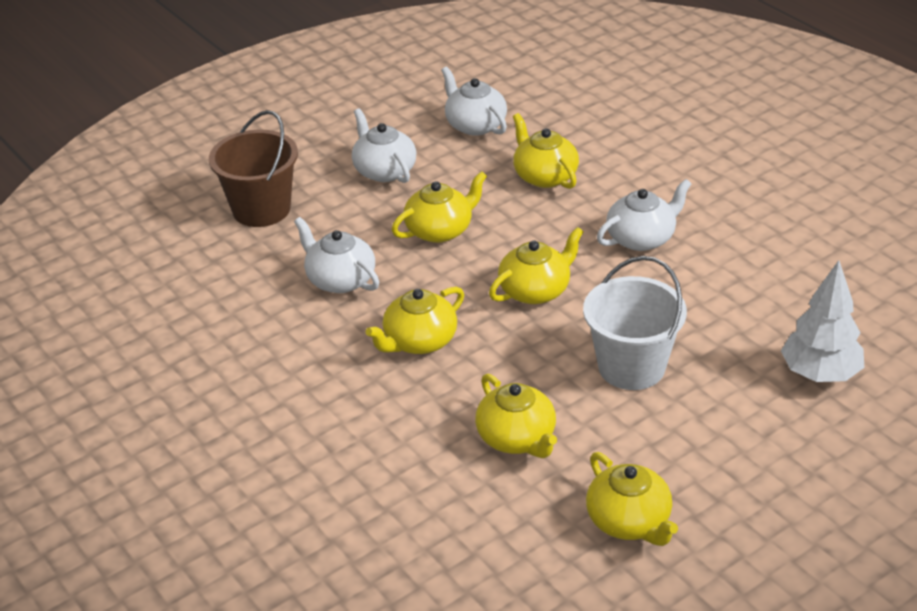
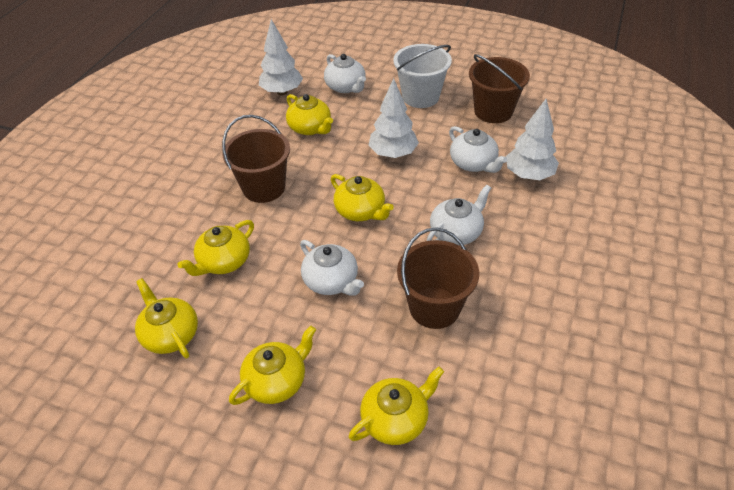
brown bucket: [209,110,298,227] = 1 -> [222,115,290,203] [397,227,479,329] [469,54,530,123] = 3
white tree: [781,260,864,382] = 1 -> [259,19,303,95] [369,78,419,158] [506,99,559,180] = 3

